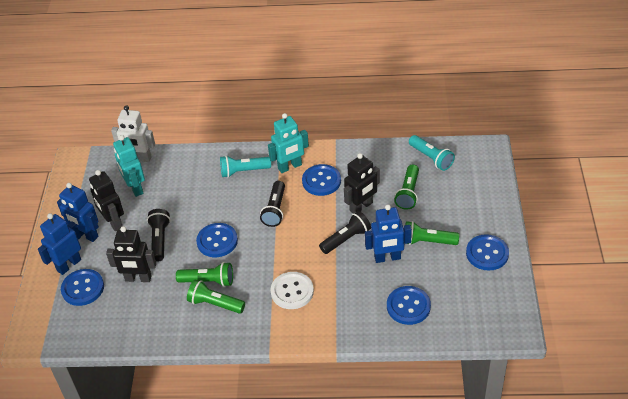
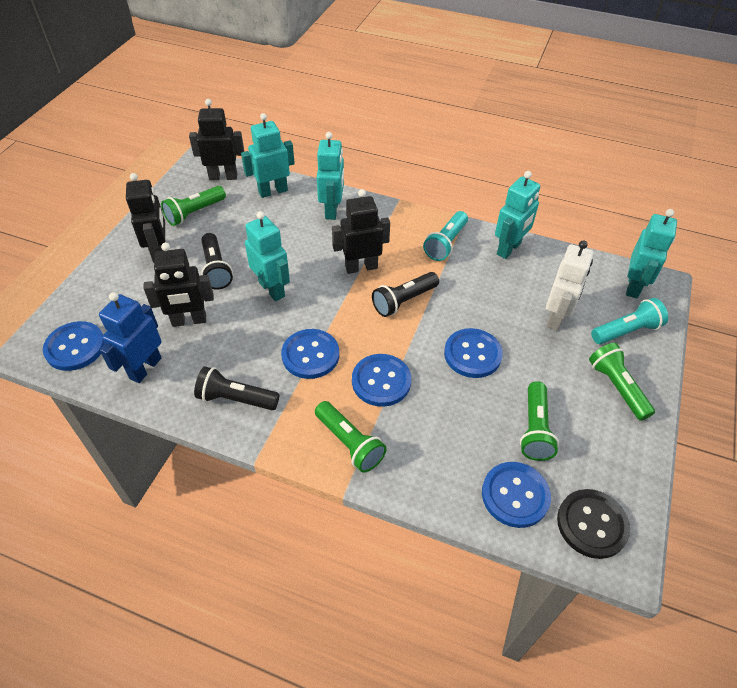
black button: none = 0 -> [557,489,630,559] = 1
black robot: [89,170,124,231] [106,226,156,282] [344,153,380,214] = 3 -> [126,173,165,263] [143,243,214,327] [189,99,244,180] [332,189,390,274] = 4
blue robot: [38,213,81,275] [57,183,99,242] [365,204,412,263] = 3 -> [99,292,162,383] = 1
turquoise robot: [113,135,145,197] [268,113,309,173] = 2 -> [241,113,295,198] [245,211,290,301] [317,132,344,220] [495,171,540,259] [626,209,677,298] = 5
white button: [270,272,314,309] = 1 -> none = 0

